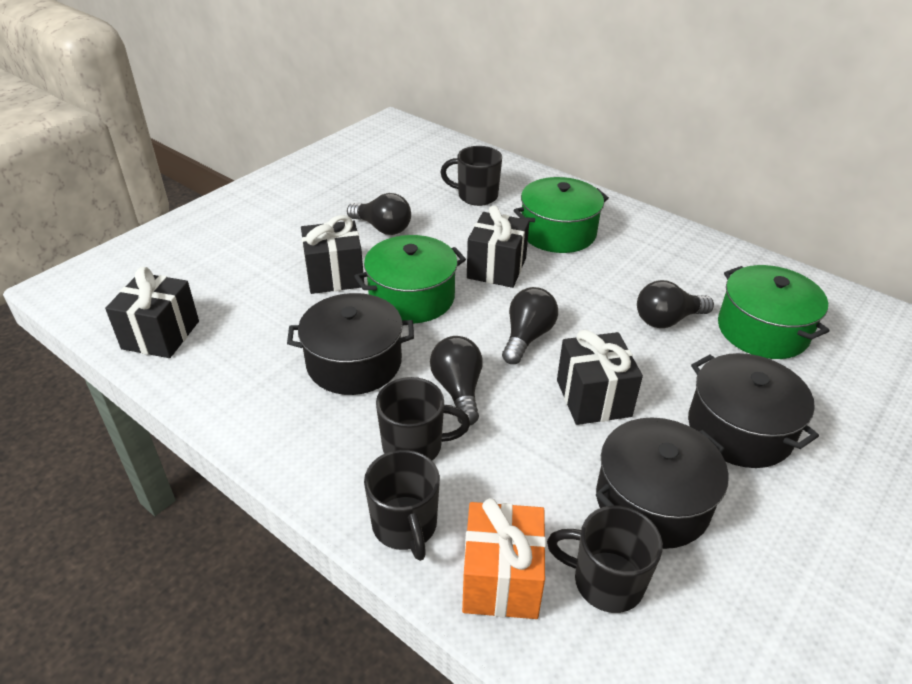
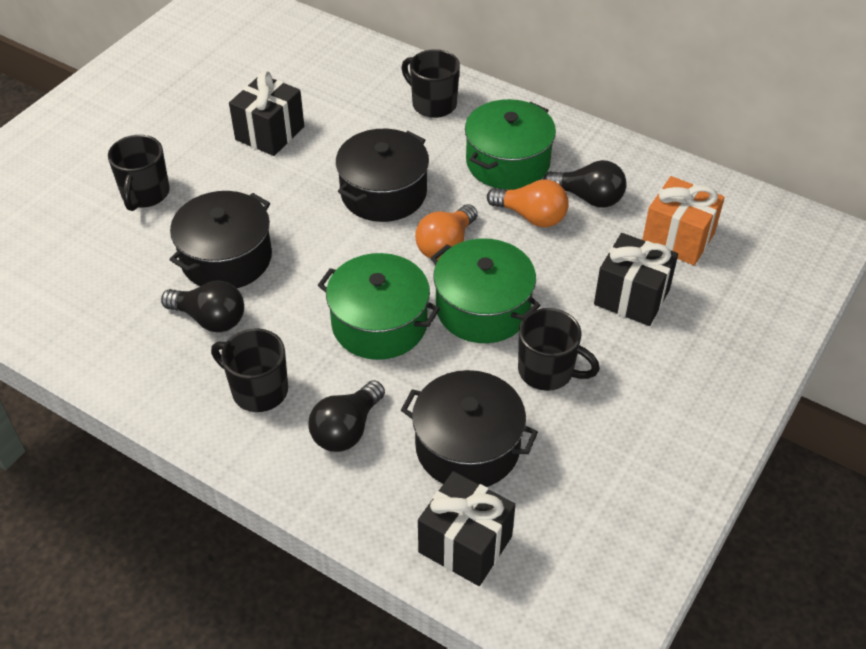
black gift: [105,267,199,358] [301,215,364,294] [467,205,529,288] [557,330,643,425] = 4 -> [229,71,304,156] [418,471,516,586] [594,233,678,326] = 3
black light bulb: [347,193,411,235] [430,336,483,425] [502,287,558,364] [637,280,714,328] = 4 -> [161,280,244,332] [308,380,385,452] [543,160,627,208] = 3
orange light bulb: none = 0 -> [415,204,478,260] [487,179,569,227] = 2

